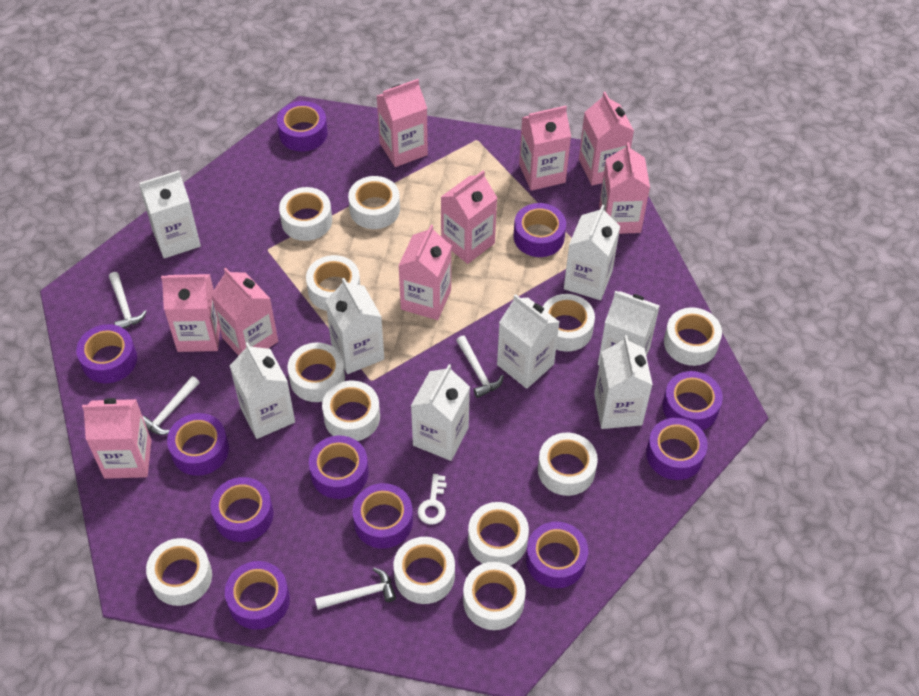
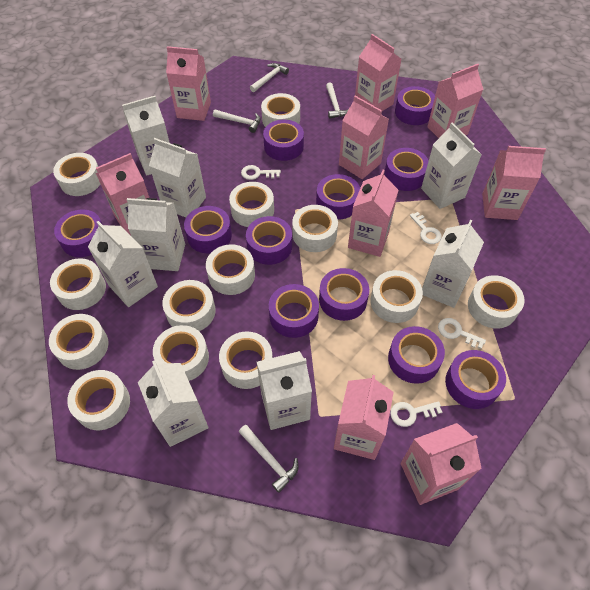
white key: [418,474,447,525] = 1 -> [241,165,281,180] [390,401,442,427] [410,212,442,244] [438,318,486,349] = 4
white tape: [146,538,212,606] [279,187,332,241] [288,342,345,402] [306,255,360,311] [322,381,380,441] [348,176,400,229] [394,537,455,604] [463,562,526,630] [468,502,529,566] [538,433,598,496] [543,294,595,352] [664,307,722,366] = 12 -> [49,314,109,370] [50,258,106,310] [53,153,100,196] [67,370,130,430] [153,325,209,381] [162,280,216,331] [206,244,255,295] [219,332,273,389] [229,182,274,227] [261,93,300,127] [292,205,338,252] [370,270,423,323] [468,275,524,329] = 13

